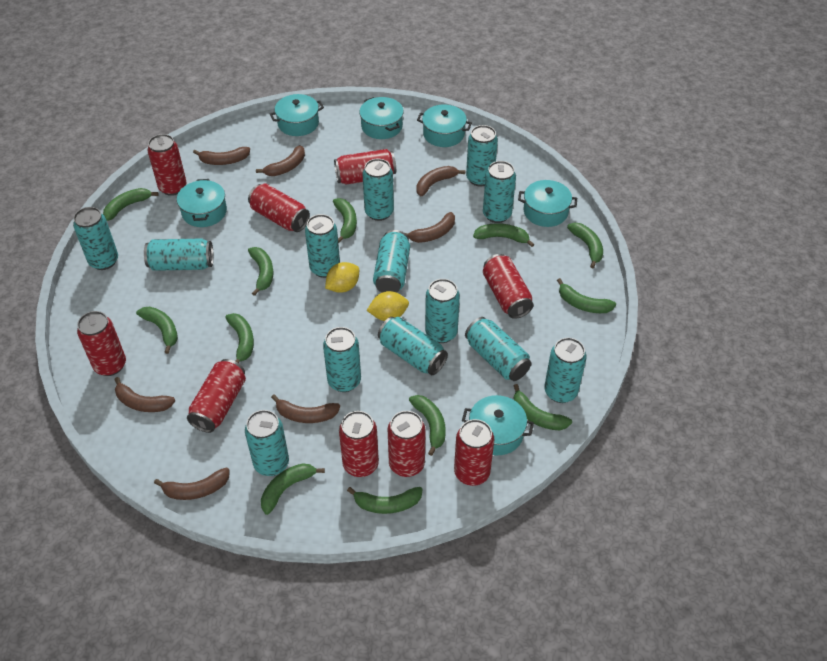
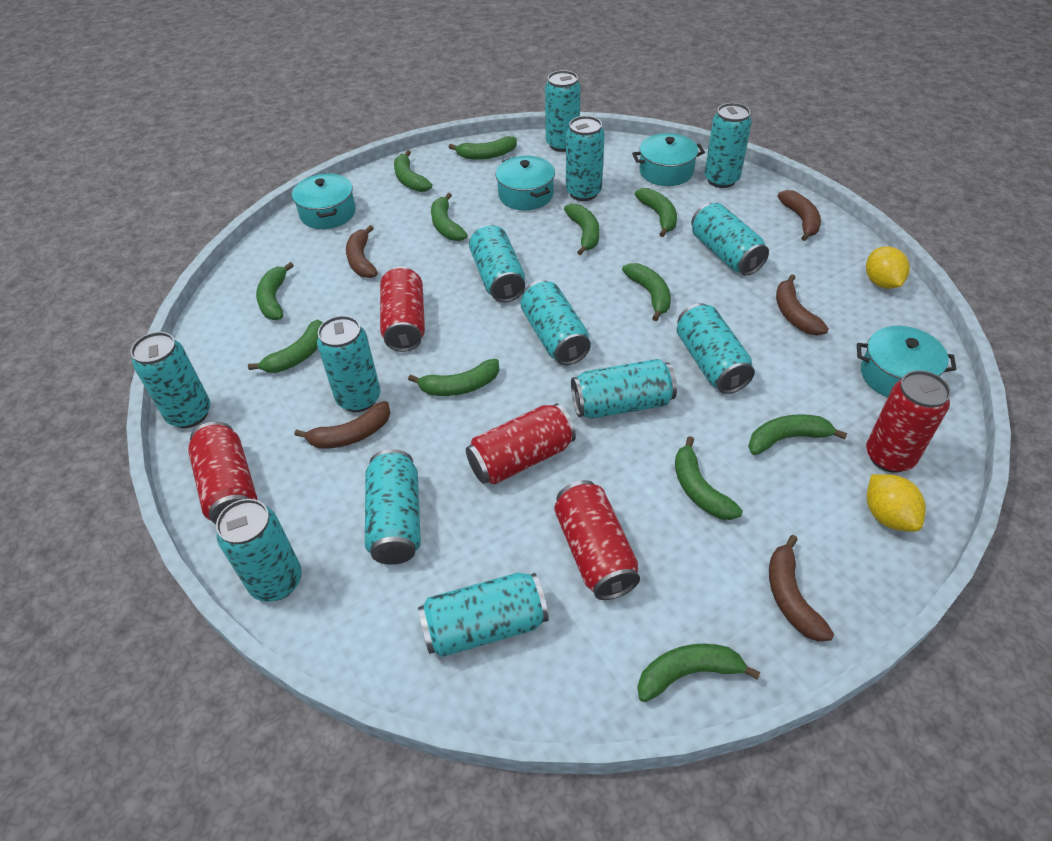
brown banana: [114,377,175,412] [154,467,230,500] [193,147,250,165] [256,145,305,176] [271,394,340,423] [405,212,455,243] [416,166,465,196] = 7 -> [294,401,390,449] [346,225,378,278] [769,535,834,641] [776,274,829,335] [777,190,821,241] = 5
red can: [77,311,126,376] [148,134,187,196] [187,359,246,433] [248,184,310,232] [334,149,396,185] [339,411,379,477] [388,411,426,477] [454,419,494,486] [483,254,533,319] = 9 -> [188,421,257,524] [380,267,425,352] [466,403,576,484] [554,480,640,600] [866,371,951,473] = 5
turquoise pot: [177,179,227,227] [270,94,324,136] [359,97,404,139] [417,105,472,147] [462,395,534,455] [518,180,577,227] = 6 -> [292,173,356,229] [496,156,555,210] [632,133,705,186] [857,326,957,397] = 4

